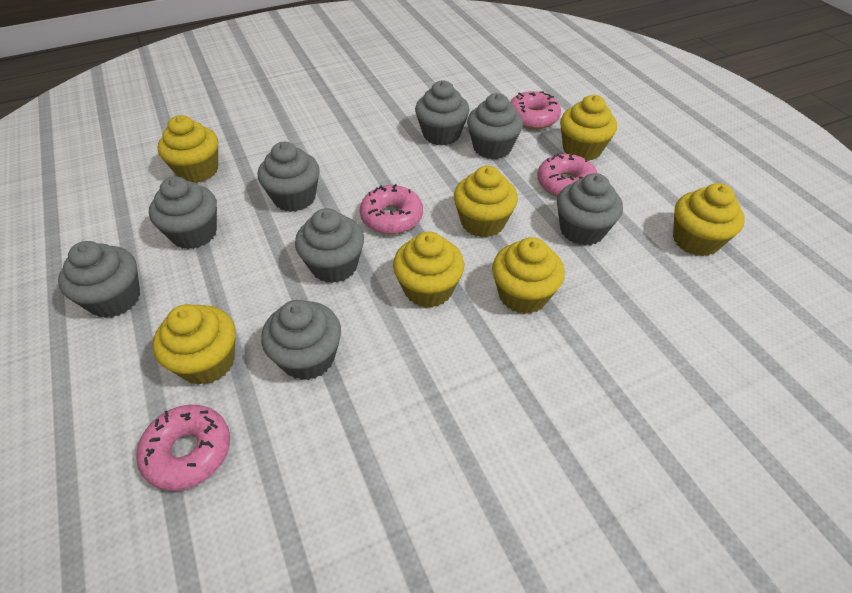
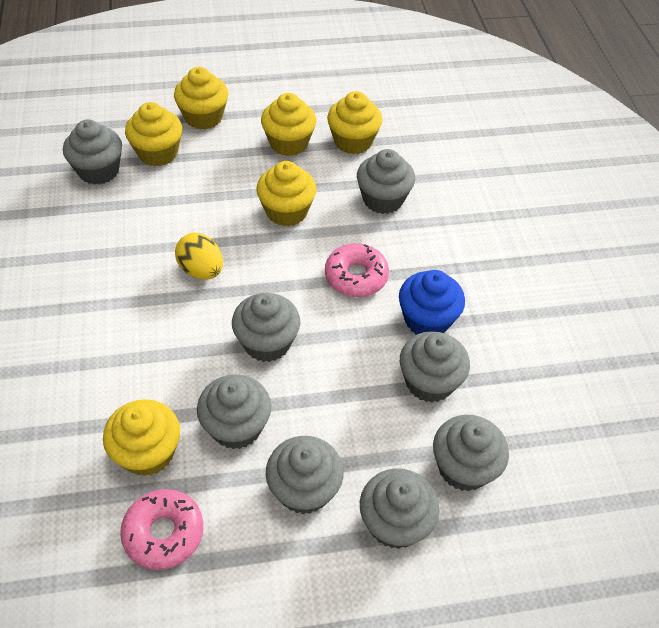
blue cupcake: none = 0 -> [399,270,465,335] = 1
pink donut: [136,405,230,491] [360,184,423,234] [510,91,561,129] [537,153,597,197] = 4 -> [120,489,203,570] [325,243,389,297] = 2
yellow cupcake: [153,304,236,385] [157,115,218,183] [393,231,464,308] [454,166,518,238] [492,237,565,314] [560,95,617,161] [673,183,745,256] = 7 -> [103,399,180,476] [125,102,182,166] [174,67,228,130] [256,161,317,226] [261,93,316,156] [327,91,382,154] = 6
yellow egg: none = 0 -> [175,233,223,280] = 1

